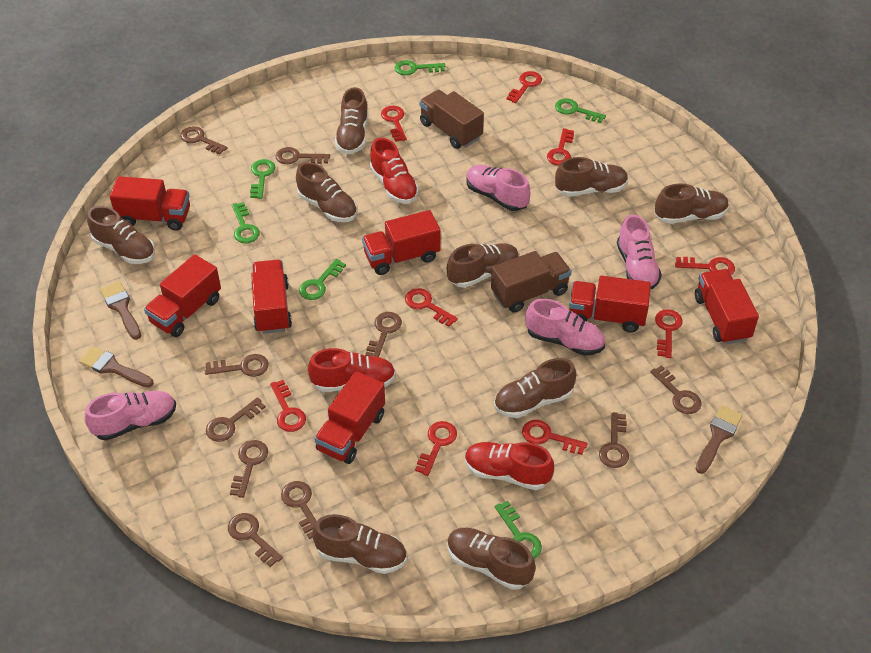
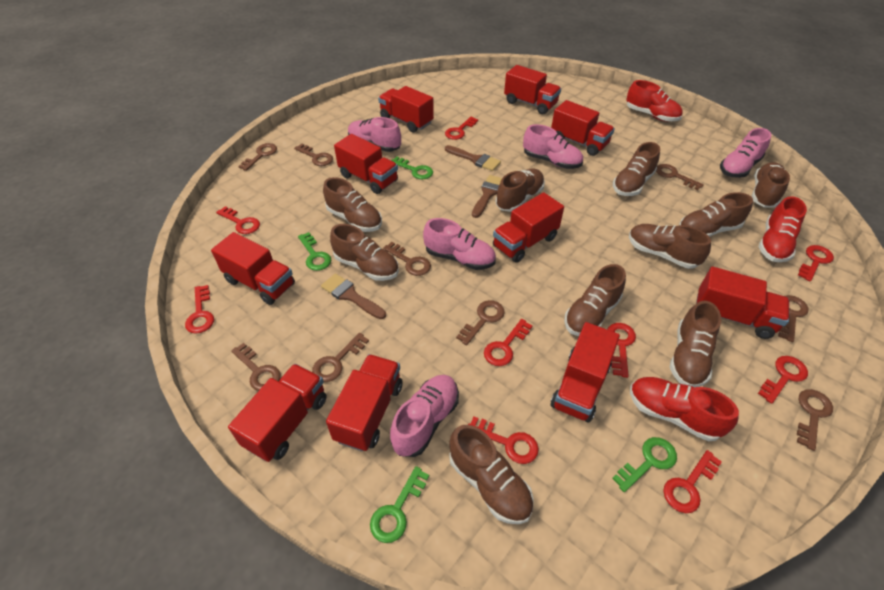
brown key: [180,126,227,155] [205,354,269,377] [206,397,266,442] [228,513,283,567] [230,440,268,498] [275,147,330,164] [281,481,317,539] [365,312,402,357] [599,412,629,468] [650,365,702,414] = 10 -> [231,343,281,391] [238,143,277,171] [294,144,333,166] [312,333,369,382] [383,242,431,276] [456,300,505,345] [656,164,704,190] [778,295,809,342] [797,389,833,451] = 9
brown shoe: [87,206,155,264] [296,162,357,222] [312,514,407,574] [335,87,369,154] [447,243,519,288] [447,528,536,590] [494,358,576,418] [555,157,628,196] [655,183,729,224] = 9 -> [323,177,382,232] [330,224,399,281] [449,425,534,524] [496,169,545,212] [564,264,626,336] [613,142,660,196] [629,224,711,269] [670,301,721,387] [679,192,753,237] [752,162,790,208] = 10
brown truck: [419,90,484,149] [491,251,571,313] = 2 -> none = 0
green key: [232,202,260,243] [250,159,275,199] [299,259,346,300] [395,60,445,75] [495,501,542,559] [555,98,606,123] = 6 -> [298,232,331,271] [370,466,429,543] [391,157,433,179] [612,437,677,492] = 4
pink shoe: [85,391,176,440] [466,165,530,211] [526,299,605,356] [617,215,662,290] = 4 -> [348,117,401,152] [390,375,459,457] [423,218,496,270] [523,124,583,169] [720,128,772,178] = 5
red truck: [110,176,190,231] [144,254,221,337] [251,259,292,334] [314,371,385,464] [362,210,441,275] [569,276,651,333] [695,269,759,344] = 7 -> [211,232,295,305] [228,364,327,462] [326,354,402,451] [334,134,398,194] [378,86,434,132] [493,192,564,263] [504,65,561,114] [550,322,620,422] [551,100,615,156] [696,266,789,339] = 10

